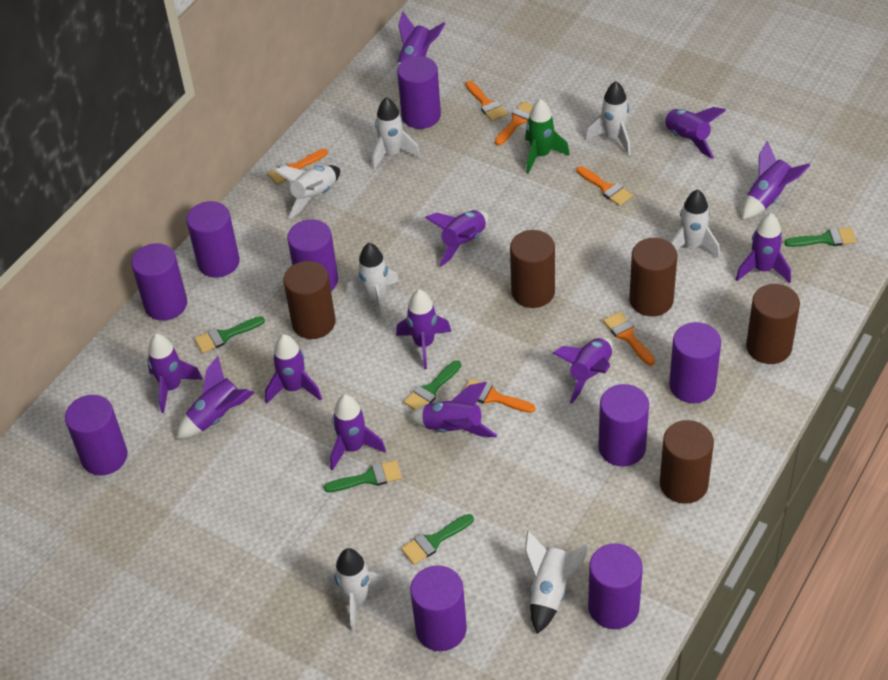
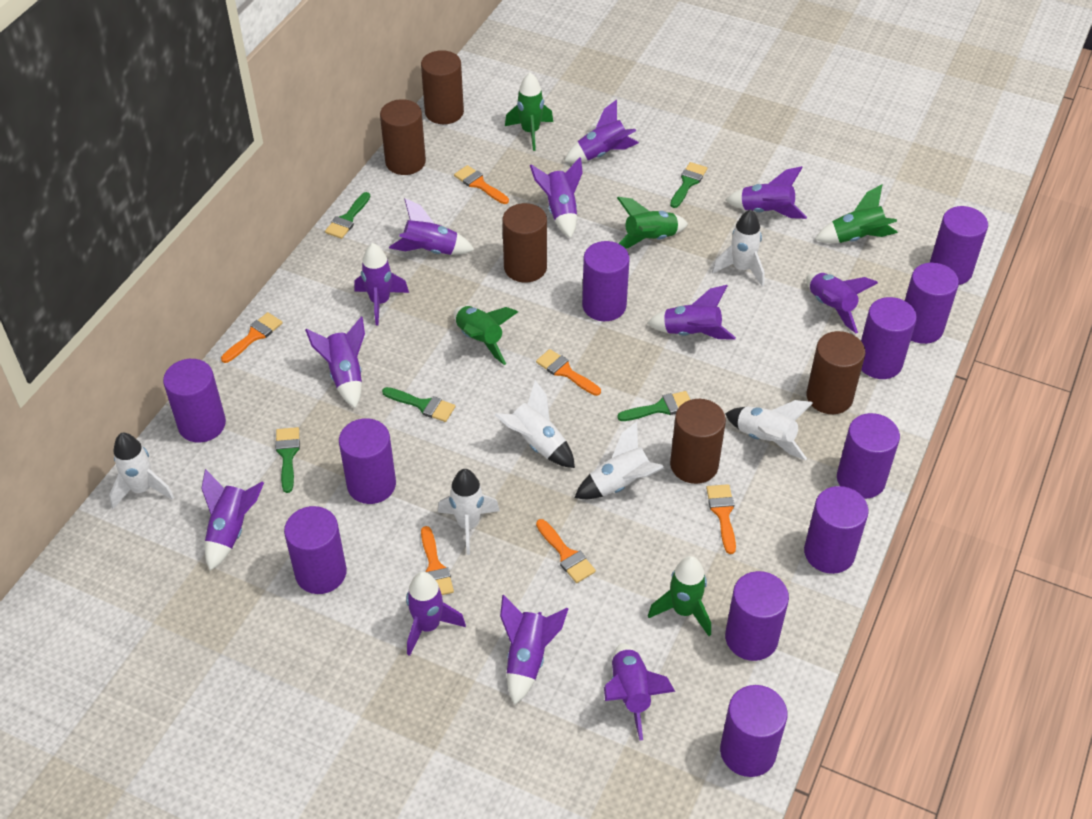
green rocket: [525,99,570,174] = 1 -> [453,306,518,365] [505,72,553,151] [617,197,688,249] [648,556,711,636] [815,185,898,243] = 5
purple cylinder: [65,395,127,475] [131,243,187,321] [186,201,240,277] [287,219,338,291] [397,56,441,129] [410,565,467,651] [588,543,643,629] [598,384,649,467] [669,322,721,403] = 9 -> [163,359,226,442] [284,506,347,594] [339,418,396,504] [582,241,630,321] [720,685,787,777] [725,571,789,661] [804,486,869,574] [837,413,900,499] [861,297,917,379] [905,263,959,344] [930,206,988,285] = 11
white rocket: [274,165,340,219] [327,548,389,632] [347,243,399,321] [372,97,420,170] [525,531,589,634] [585,81,631,155] [670,189,720,258] = 7 -> [109,433,174,509] [438,469,500,555] [495,380,575,468] [575,422,664,499] [712,209,765,287] [725,400,813,460] = 6

